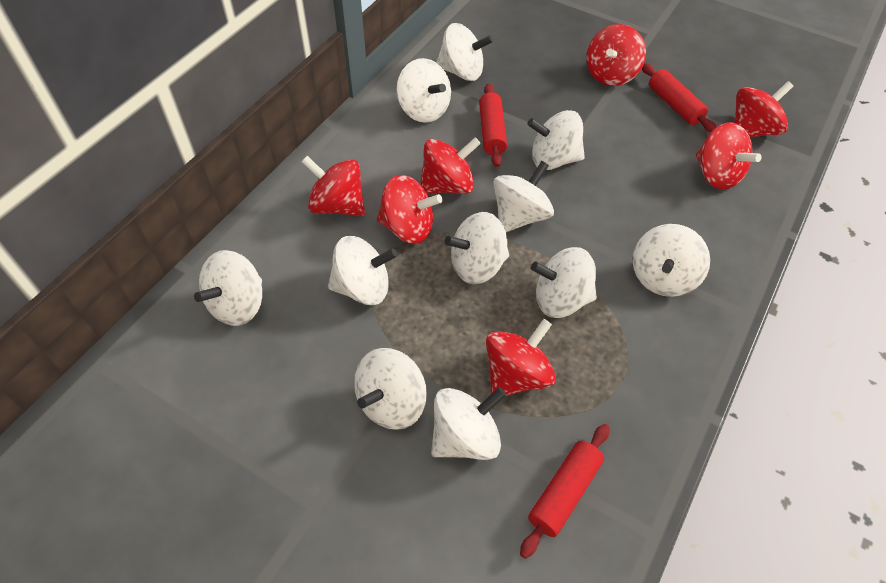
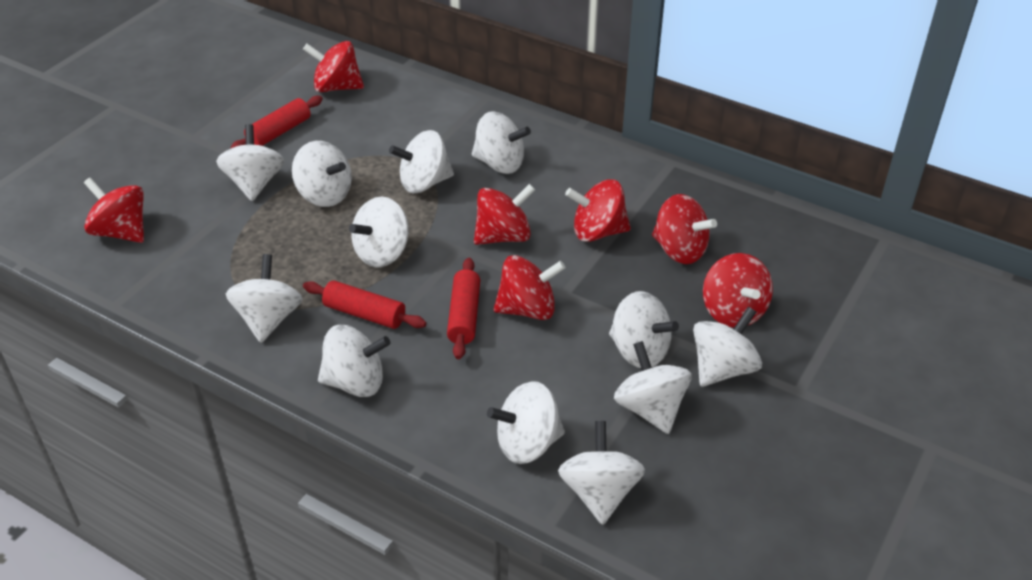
white spinning top: [194,250,262,326] [328,236,398,305] [354,348,427,430] [397,58,451,123] [431,387,506,460] [436,23,494,81] [445,212,509,284] [493,161,554,232] [527,110,585,170] [531,247,597,318] [633,224,710,297] = 11 -> [216,124,284,201] [226,254,303,343] [292,141,352,207] [318,325,391,397] [349,197,408,268] [389,130,454,193] [472,111,531,174] [487,381,565,464] [558,421,645,525] [609,291,679,368] [614,341,692,434] [693,307,762,387] = 12

